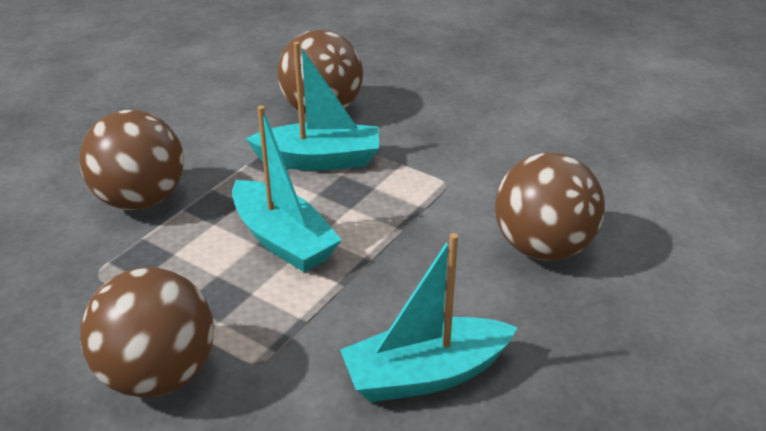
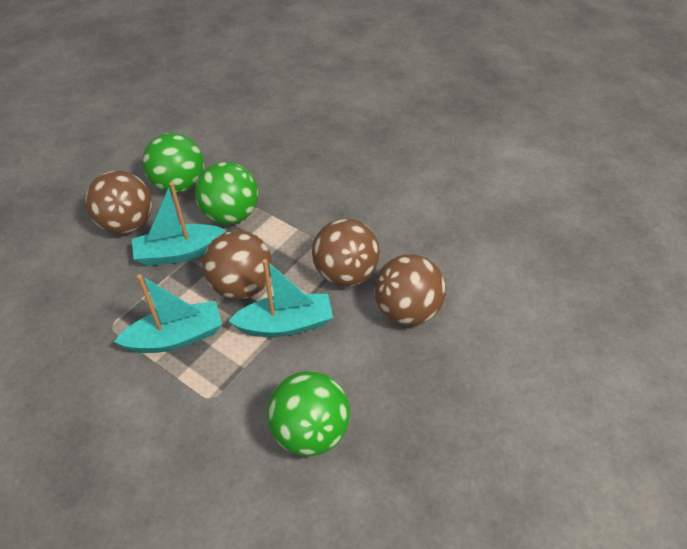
green ball: none = 0 -> [143,133,204,193] [195,162,258,225] [267,371,350,456] = 3

